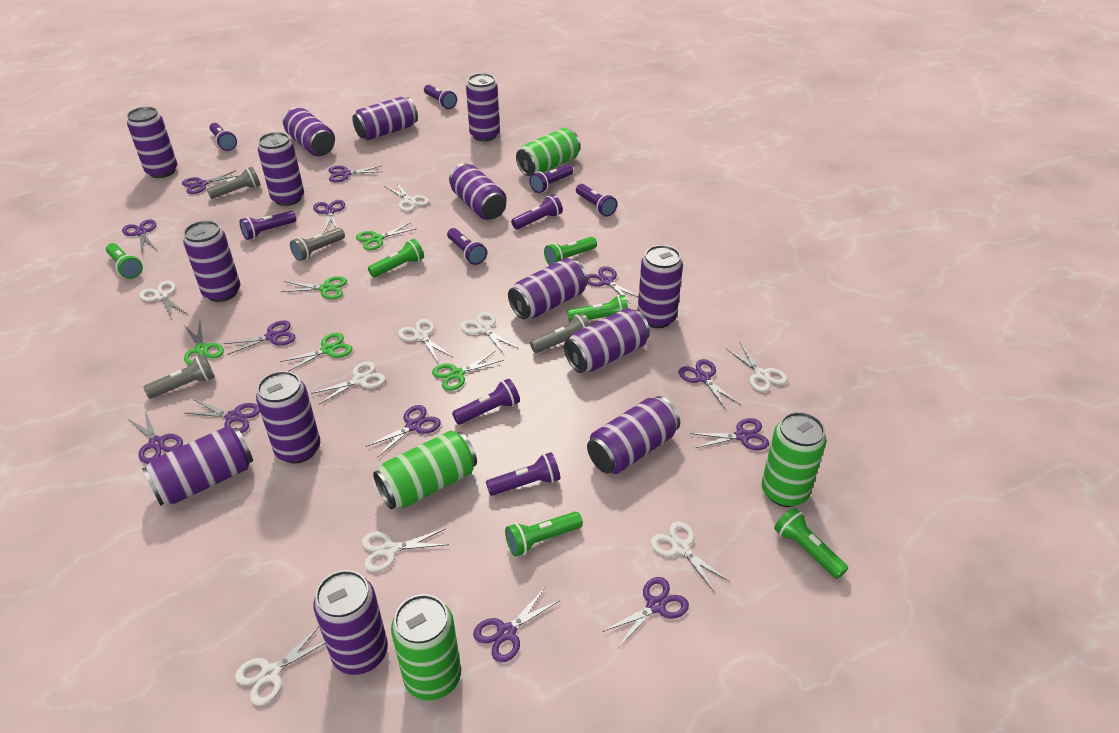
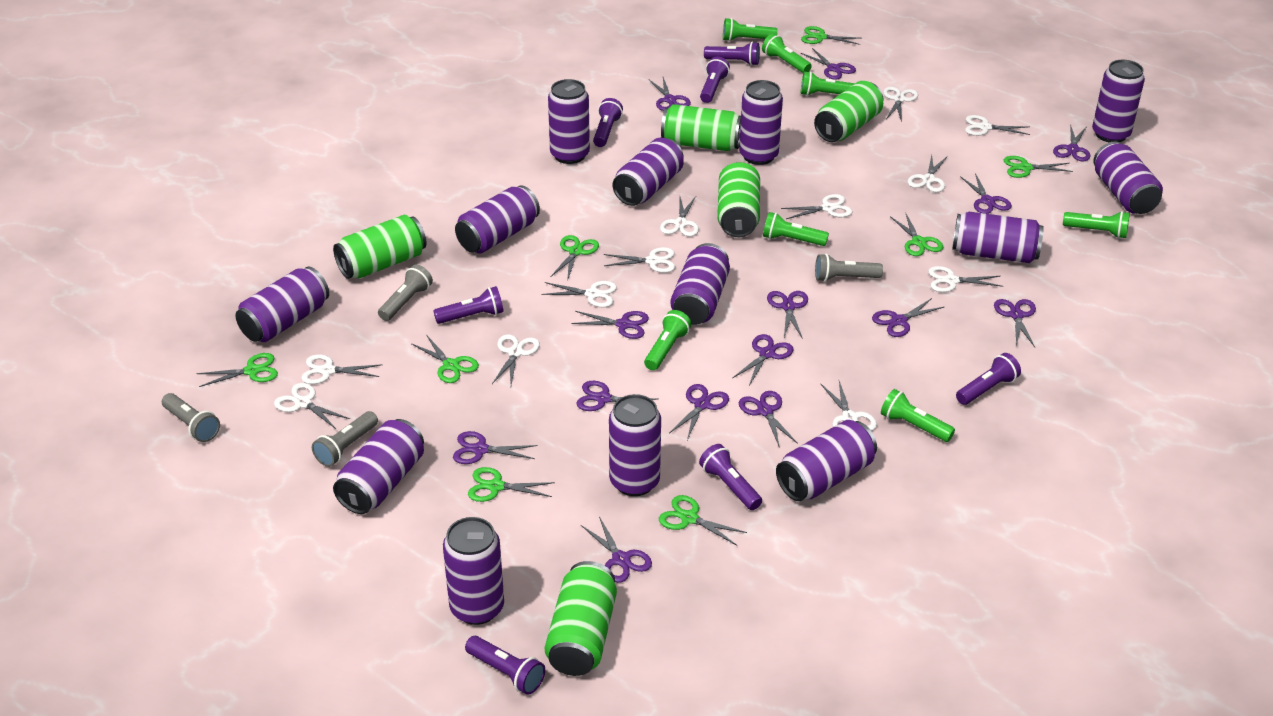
green can: [373,430,477,510] [391,594,461,700] [516,128,581,176] [762,412,826,507] = 4 -> [333,215,426,279] [545,561,617,676] [661,104,741,151] [717,162,760,237] [814,81,884,142] = 5
green flashlight: [106,243,143,279] [368,239,424,277] [505,512,583,557] [544,237,597,266] [567,295,628,322] [774,507,848,579] = 6 -> [644,310,691,370] [723,18,778,41] [762,33,812,73] [763,212,829,246] [801,71,855,96] [881,389,955,442] [1063,211,1130,238] = 7
green scissors: [183,320,224,365] [280,333,352,371] [281,276,347,299] [356,222,416,250] [432,351,504,391] = 5 -> [196,353,278,387] [411,335,479,383] [468,467,555,502] [551,235,599,281] [659,495,747,546] [801,26,860,45] [890,212,943,256] [1004,156,1073,178] = 8
purple can: [127,107,178,178] [142,427,253,506] [183,220,241,302] [256,371,320,463] [258,132,304,206] [283,108,335,156] [314,570,388,675] [352,97,418,140] [449,163,507,220] [466,73,500,141] [508,258,588,319] [564,308,650,373] [587,396,680,474] [638,245,683,328] = 14 -> [236,267,329,342] [333,419,424,514] [443,517,504,625] [455,186,540,253] [548,79,590,164] [609,394,661,496] [613,138,684,206] [670,243,730,325] [739,80,783,165] [776,420,877,501] [952,212,1044,263] [1092,60,1145,142] [1094,141,1163,214] = 13
purple flashlight: [210,123,237,151] [239,211,296,240] [424,85,457,109] [447,228,487,265] [452,379,520,425] [486,452,560,496] [511,194,563,229] [529,164,573,193] [576,184,617,217] = 9 -> [433,286,504,324] [465,636,545,695] [593,98,623,147] [699,444,762,510] [700,57,730,103] [704,42,760,66] [956,353,1021,405] = 7
purple scissors: [122,219,156,255] [127,411,183,464] [182,170,238,194] [186,399,260,433] [224,320,296,355] [313,200,345,233] [328,165,381,182] [366,405,441,458] [473,588,560,662] [587,266,639,304] [602,577,689,649] [679,359,741,410] [690,418,769,450] = 13 -> [453,431,538,464] [571,311,649,339] [576,381,658,411] [581,516,652,583] [648,77,691,111] [669,384,729,440] [733,334,794,386] [739,391,798,448] [767,291,808,339] [801,48,856,80] [872,298,944,337] [960,173,1012,214] [994,299,1036,347] [1053,125,1090,162] = 14
white scissors: [139,281,187,320] [235,626,325,706] [311,361,386,405] [362,528,449,572] [384,183,429,212] [398,319,453,362] [460,312,517,355] [650,521,730,593] [726,343,787,392] = 9 -> [274,383,350,429] [301,354,382,384] [492,334,540,385] [541,281,617,307] [604,247,675,273] [660,196,699,237] [781,194,853,219] [821,381,877,431] [883,87,918,122] [908,155,948,192] [928,266,1003,292] [965,115,1030,136] = 12

